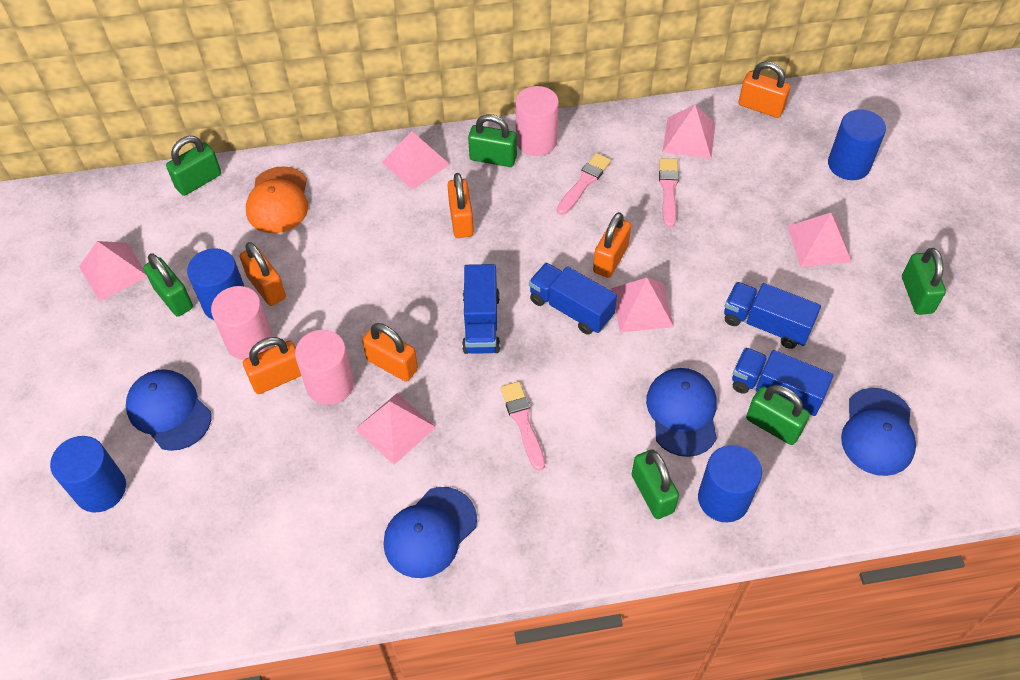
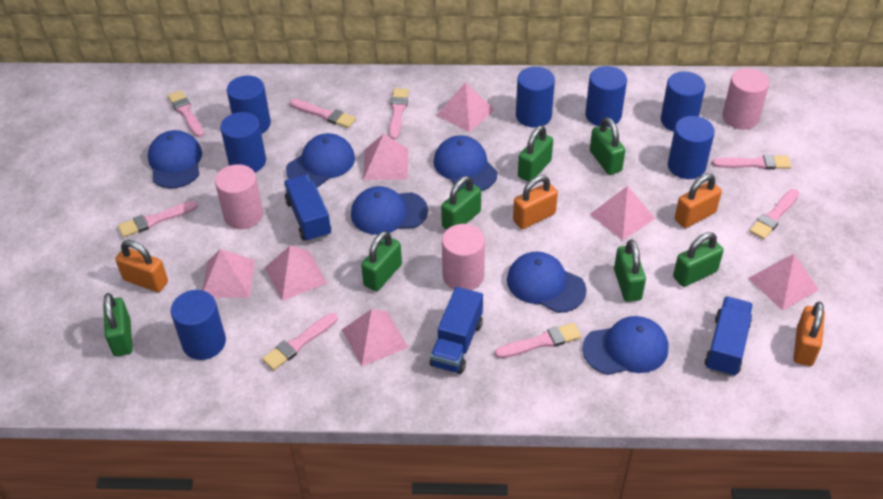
blue cap: [126,369,211,451] [383,487,477,578] [646,368,717,457] [841,388,916,476] = 4 -> [148,130,202,188] [286,133,355,187] [351,186,428,235] [433,135,498,191] [507,252,587,313] [582,316,668,375] = 6
blue cylinder: [50,436,126,512] [187,248,245,320] [698,445,762,522] [828,109,886,180] = 4 -> [170,290,226,360] [220,112,266,172] [227,75,271,134] [516,67,555,128] [585,66,627,127] [661,71,705,132] [668,116,715,179] = 7
blue truck: [462,264,500,354] [529,263,617,335] [724,282,821,349] [732,347,833,416] = 4 -> [284,175,331,242] [430,287,483,374] [704,296,753,377] = 3
green padlock: [143,253,193,317] [166,136,221,196] [468,114,517,167] [632,450,679,519] [746,385,810,445] [902,248,946,315] = 6 -> [103,293,133,357] [361,231,402,291] [441,176,481,230] [518,125,553,182] [590,117,625,175] [614,240,646,302] [673,232,724,287] = 7
orange cap: [246,166,308,233] = 1 -> none = 0
orange padlock: [240,242,286,306] [243,337,301,394] [362,323,418,382] [447,173,474,238] [593,212,631,278] [739,61,791,118] = 6 -> [115,240,168,292] [513,175,558,229] [675,174,722,228] [794,302,825,366] = 4
pink brush: [501,381,545,471] [557,153,611,215] [659,158,679,227] = 3 -> [118,201,198,237] [168,90,204,137] [262,313,338,370] [290,99,356,128] [389,88,409,140] [495,323,581,358] [712,154,791,170] [749,189,799,240] = 8
pink pyramid: [79,241,147,301] [355,393,436,465] [382,131,450,190] [611,278,674,333] [663,105,715,159] [787,213,852,267] = 6 -> [202,249,255,298] [265,245,327,301] [342,309,408,366] [363,134,408,180] [436,82,494,133] [590,186,655,241] [748,254,819,311] = 7

